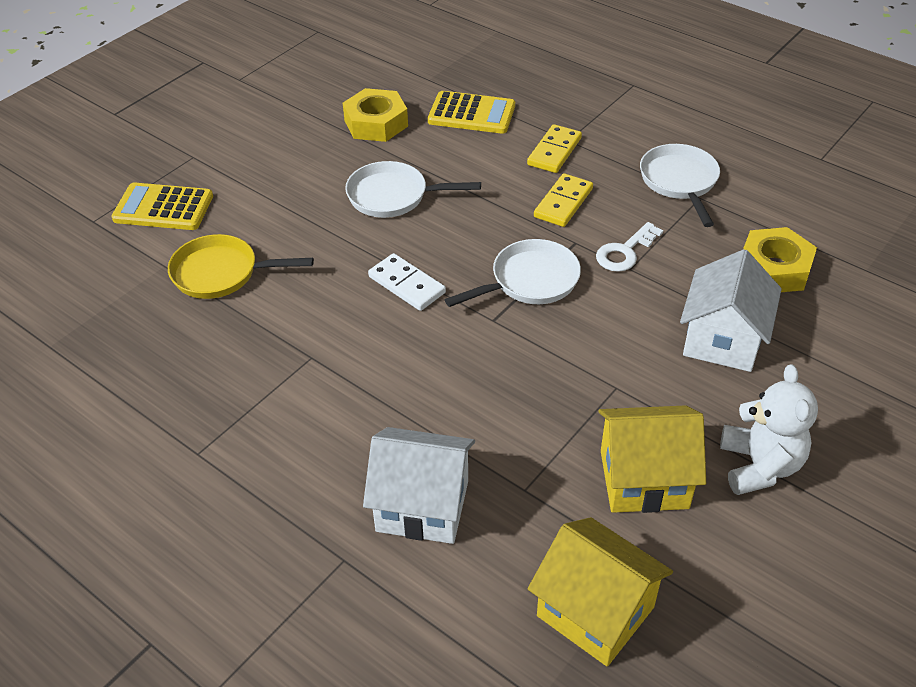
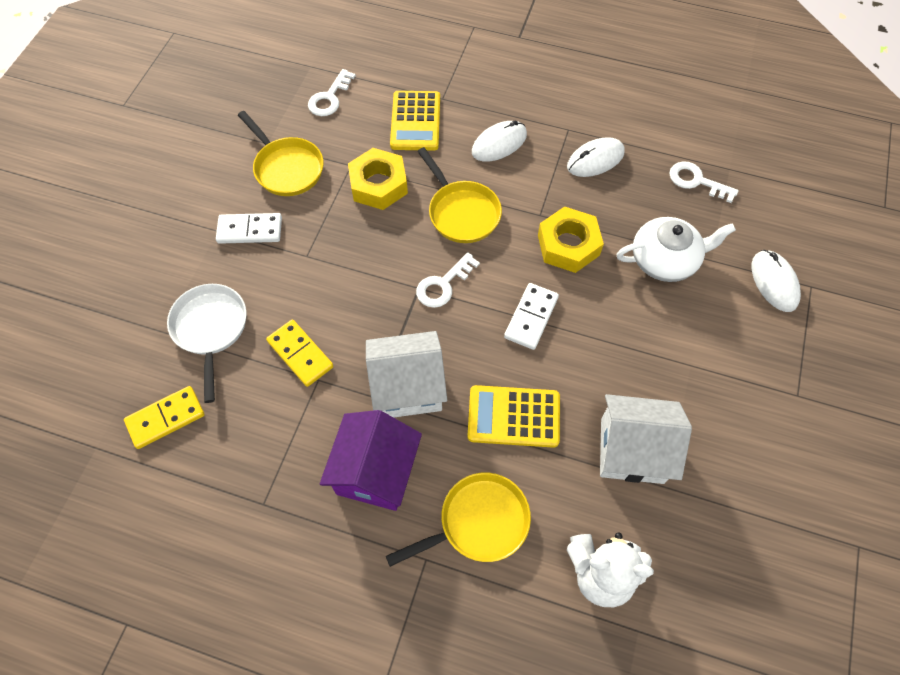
purple house: none = 0 -> [320,410,422,511] = 1
white domino: [368,253,446,311] = 1 -> [216,213,282,244] [504,283,559,350] = 2
white key: [596,222,663,272] = 1 -> [308,69,356,116] [416,252,480,308] [669,161,739,203] = 3
white mouse: none = 0 -> [472,121,527,162] [567,137,625,177] [751,250,801,312] = 3
white pan: [345,161,481,218] [445,239,581,307] [640,144,720,227] = 3 -> [167,284,247,403] = 1
white teapot: none = 0 -> [616,217,736,282] = 1
yellow house: [528,517,673,666] [598,405,706,513] = 2 -> none = 0
yellow pan: [168,234,314,299] = 1 -> [238,111,324,196] [386,473,531,567] [417,147,502,243] = 3

